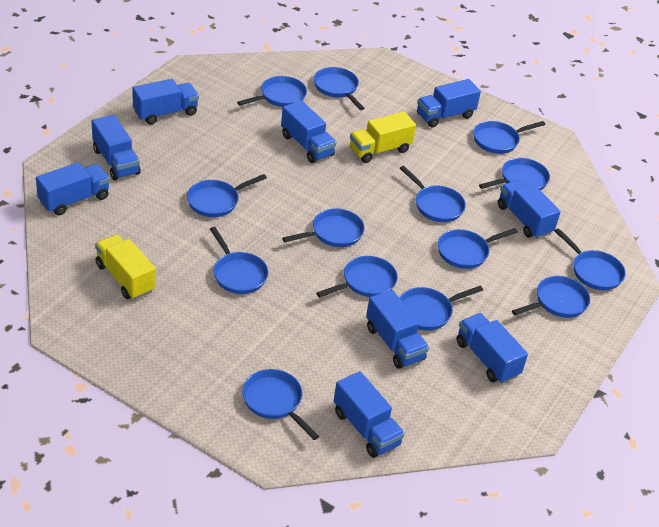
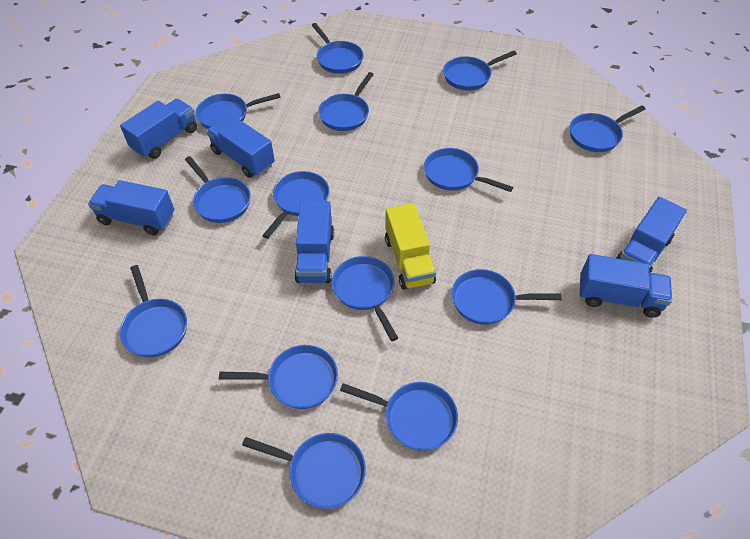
blue truck: [36,162,110,215] [92,115,141,180] [132,79,199,125] [281,100,336,163] [334,371,405,458] [366,290,429,369] [417,79,481,128] [456,313,528,384] [498,180,561,239] = 9 -> [88,180,174,235] [120,99,197,159] [206,118,275,178] [294,201,334,283] [579,254,672,318] [616,197,687,273] = 6
yellow truck: [95,234,156,300] [350,112,416,163] = 2 -> [385,203,436,290] = 1

